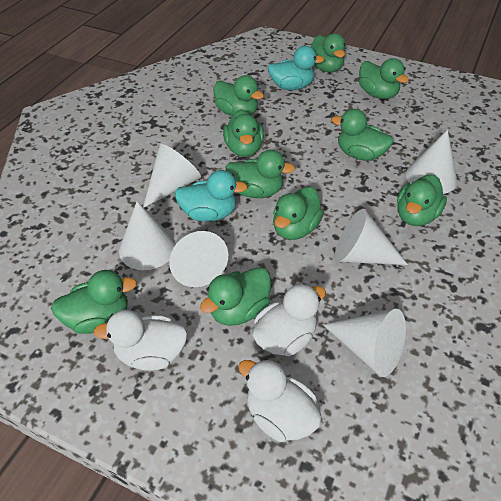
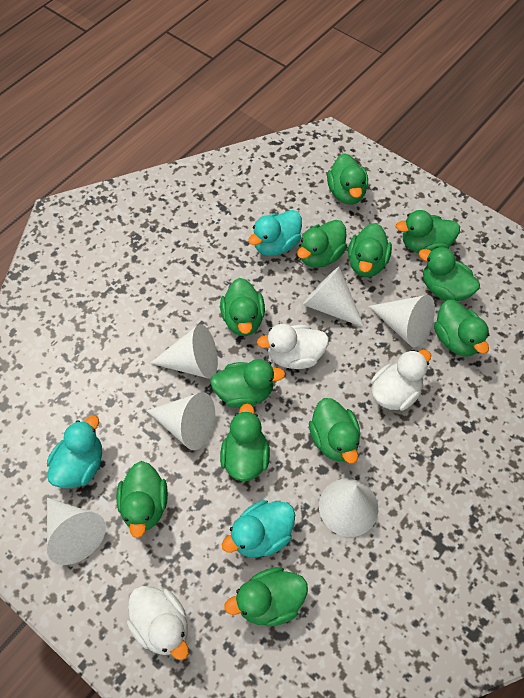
green duck: [51,270,137,334] [200,267,271,326] [213,75,264,116] [223,109,264,157] [226,149,295,198] [273,186,324,240] [311,33,346,72] [331,109,394,161] [359,58,409,99] [397,174,447,226] = 10 -> [116,461,168,538] [210,359,285,408] [220,278,265,336] [220,403,270,481] [224,567,308,627] [297,220,347,268] [309,398,360,464] [327,153,368,205] [348,223,392,277] [396,210,460,253] [419,247,480,301] [434,300,489,357] = 12
turquoise duck: [175,170,247,222] [267,46,324,90] = 2 -> [47,415,102,488] [222,500,295,557] [248,210,302,256] = 3

